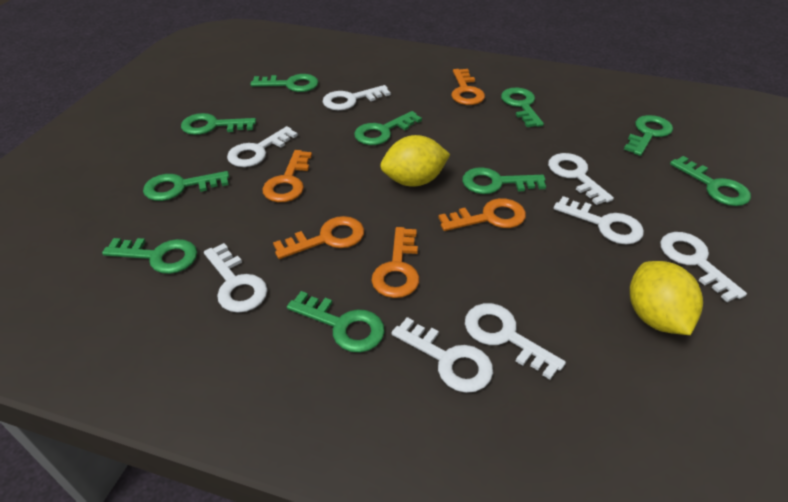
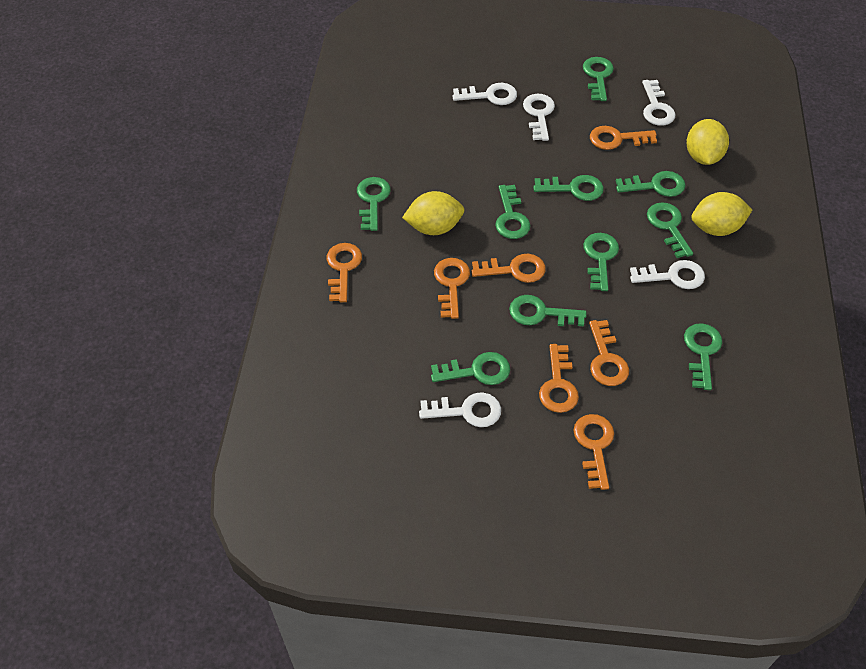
orange key: [262,150,312,202] [273,216,364,259] [371,227,420,298] [438,198,526,231] [451,69,485,105] = 5 -> [326,243,362,302] [434,258,470,319] [471,254,546,283] [539,344,579,413] [573,414,614,490] [589,320,629,386] [590,126,657,150] = 7
white key: [204,243,268,313] [227,126,298,167] [323,85,391,110] [391,317,493,393] [465,303,566,380] [548,153,614,205] [554,196,644,244] [660,232,747,302] = 8 -> [419,392,501,427] [452,83,517,105] [523,94,555,141] [630,260,705,289] [642,80,675,126] = 5
yellow lemon: [380,135,450,187] [630,261,703,335] = 2 -> [402,191,465,235] [686,119,729,165] [691,192,752,236] = 3

